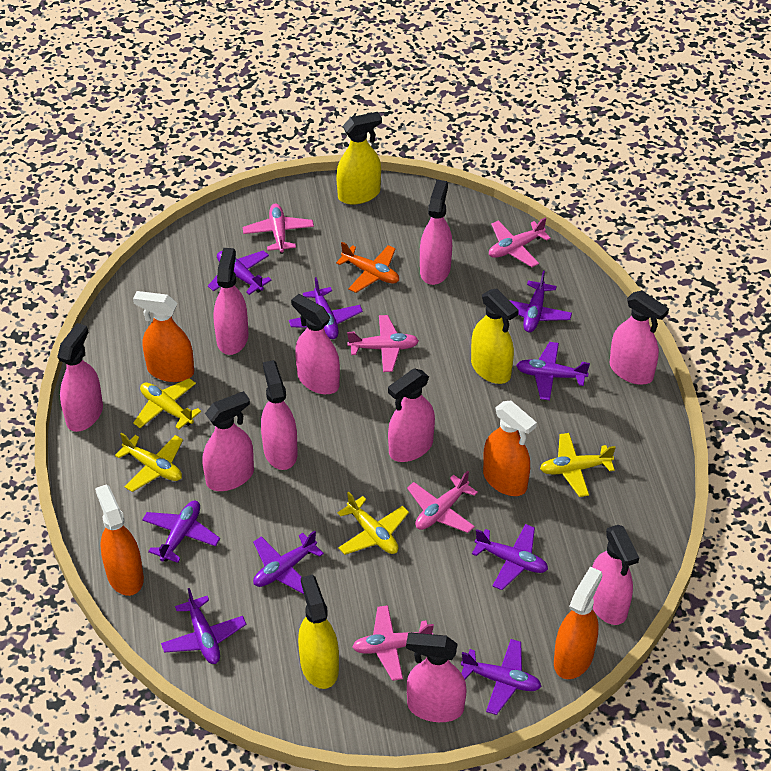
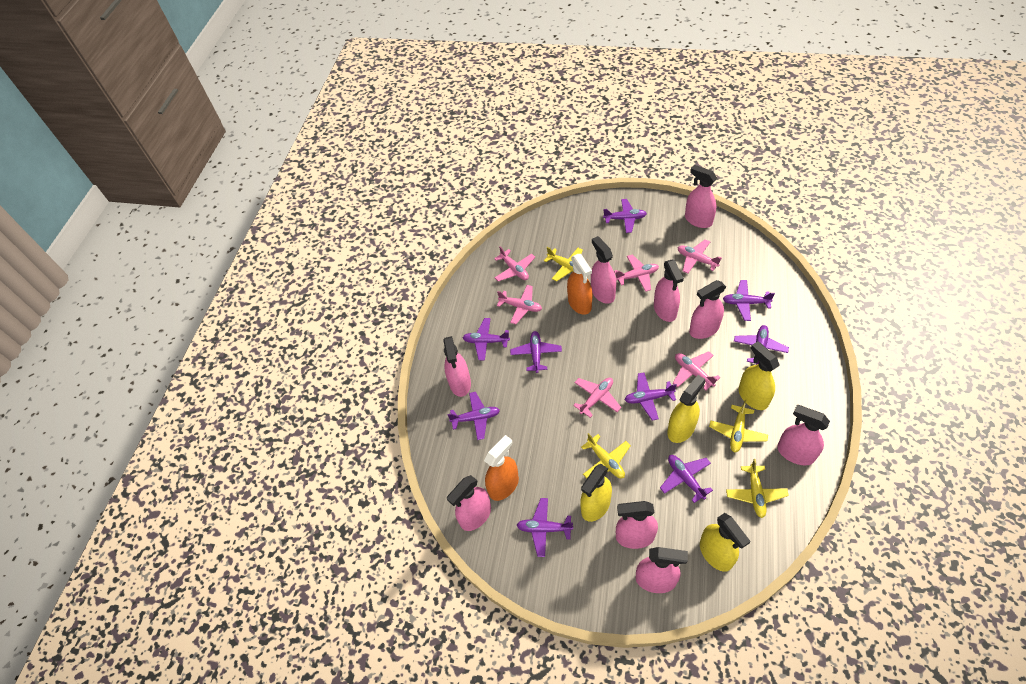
orange plane: [336,242,399,293] = 1 -> none = 0
orange spray bottle: [95,484,144,596] [133,291,194,382] [483,400,537,496] [554,567,602,679] = 4 -> [484,435,519,501] [567,254,593,315] = 2
pink plane: [243,204,314,254] [347,315,419,372] [352,605,434,681] [407,471,478,533] [489,217,551,267] = 5 -> [494,246,535,281] [497,285,542,324] [573,378,621,418] [614,254,659,292] [673,351,720,391] [678,240,722,274] = 6
pink spray bottle: [57,323,103,432] [203,391,254,491] [214,248,248,355] [261,360,298,470] [291,294,340,394] [388,368,435,462] [406,633,466,722] [420,180,452,285] [592,525,639,625] [609,290,669,385] = 10 -> [443,336,471,397] [447,475,491,531] [591,236,616,304] [616,501,658,549] [636,547,688,593] [654,260,684,322] [685,165,717,228] [689,280,726,339] [777,405,830,465] = 9
yellow spray bottle: [298,574,339,689] [336,112,382,205] [471,289,519,384] = 3 -> [580,464,612,522] [667,375,705,443] [700,513,751,572] [739,342,780,410] = 4

